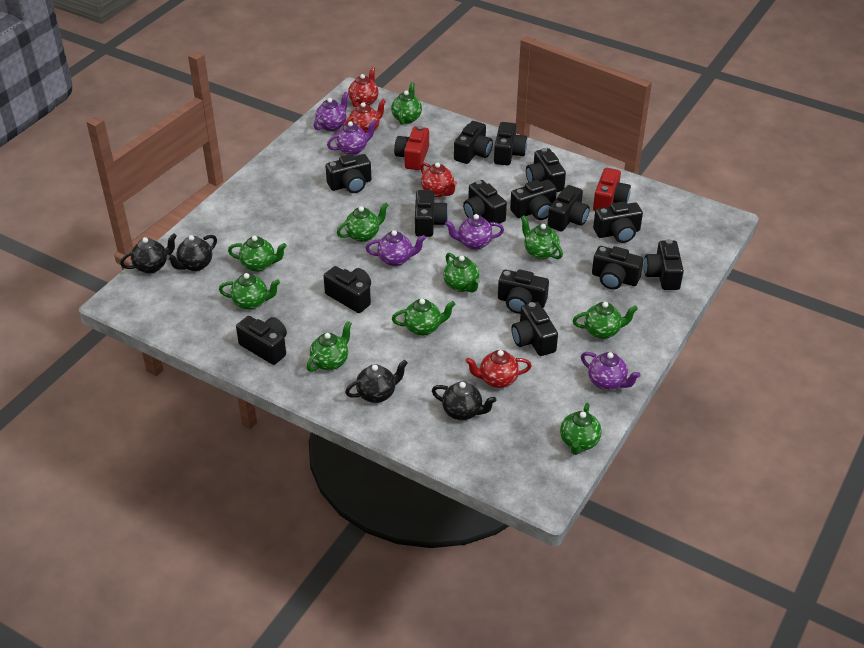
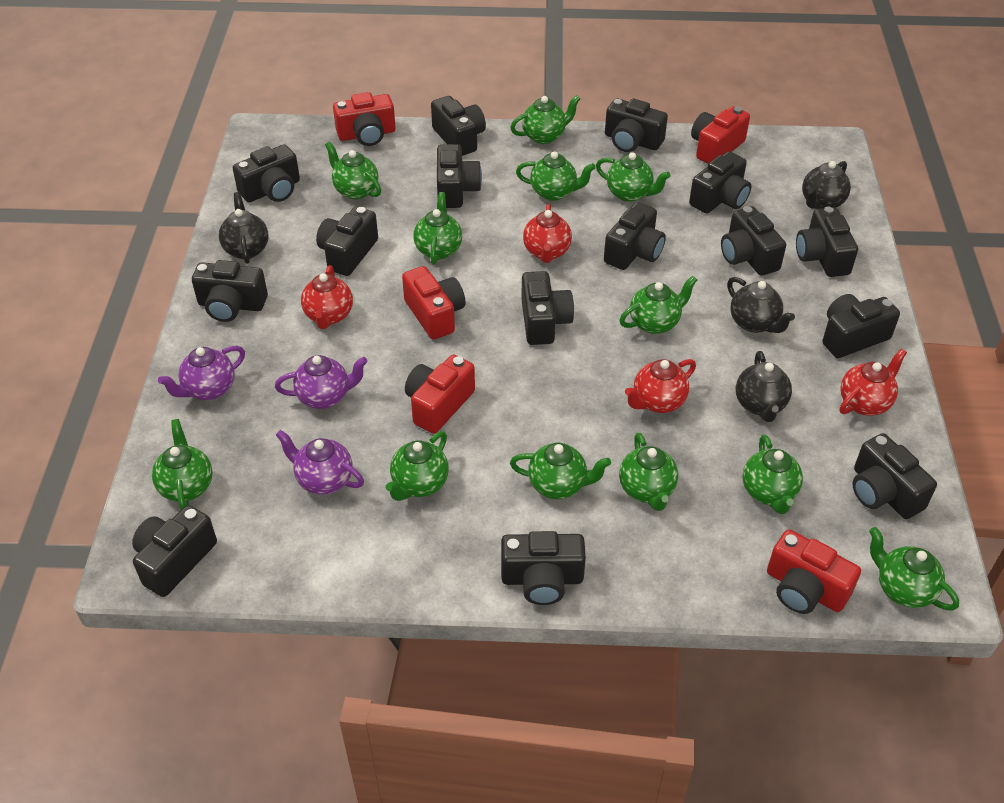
green teapot: [219,273,280,310] [228,236,286,272] [307,321,352,372] [337,202,388,242] [391,82,422,125] [392,299,455,336] [443,253,480,293] [521,215,563,260] [560,403,602,455] [573,302,638,339] = 10 -> [152,419,213,510] [325,142,381,200] [386,431,449,501] [414,192,462,265] [510,95,580,144] [510,443,611,499] [516,151,596,201] [596,152,670,202] [619,276,697,334] [619,433,678,511] [743,435,803,514] [869,527,959,610] = 12
purple teapot: [314,92,349,131] [327,120,377,155] [366,230,426,266] [445,214,504,250] [581,352,641,390] = 5 -> [158,346,245,400] [275,355,368,409] [276,430,364,495] = 3
red camera: [394,126,429,170] [593,168,631,211] = 2 -> [333,92,396,146] [402,266,465,340] [405,355,475,434] [691,106,750,164] [767,529,861,614] = 5

